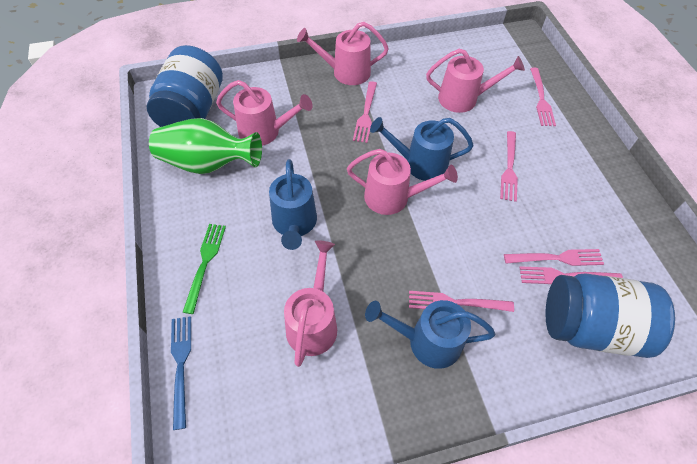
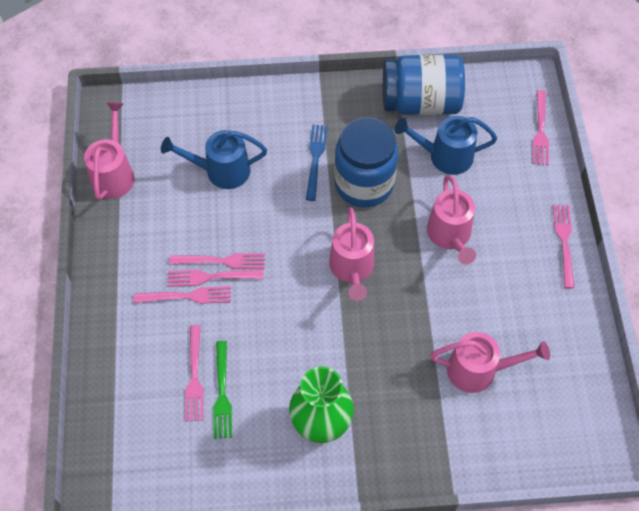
blue watering can: [269,159,317,250] [365,300,495,369] [370,117,474,181] = 3 -> [161,130,267,189] [395,116,497,175] = 2
pink watering can: [216,80,313,146] [284,241,337,367] [297,22,389,85] [347,149,458,215] [426,49,525,113] = 5 -> [84,102,135,200] [329,207,374,301] [427,175,476,265] [430,332,550,393] = 4

